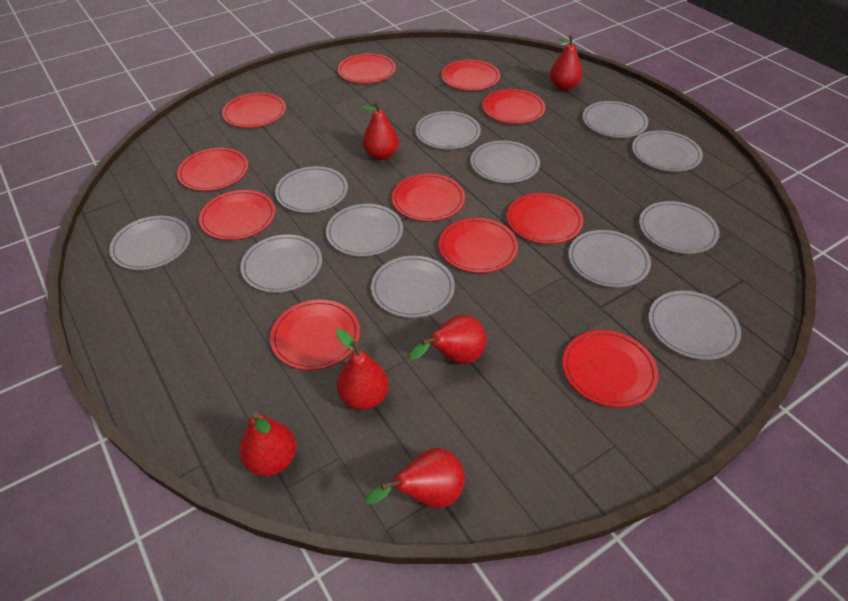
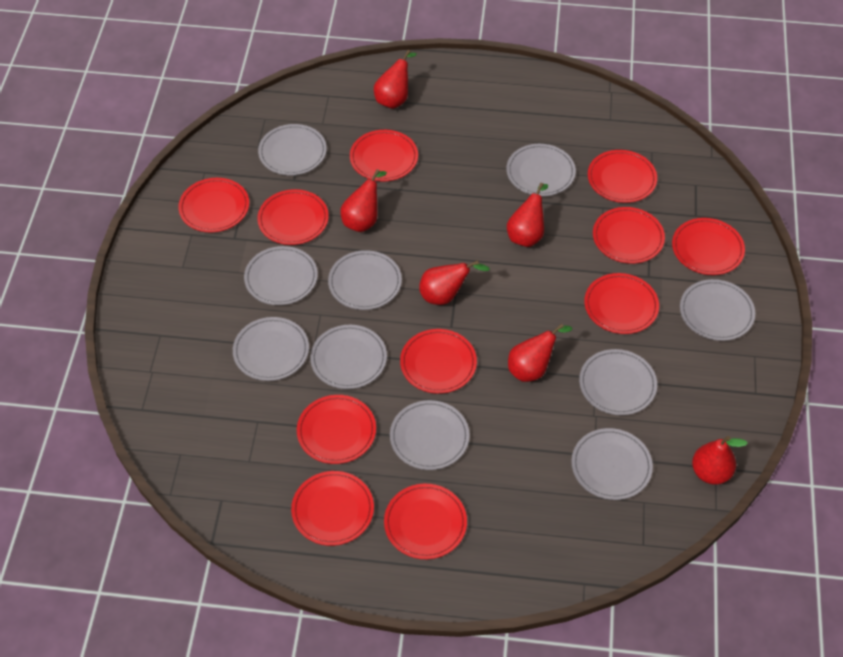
grey plate: [109,216,191,270] [240,234,322,293] [275,166,348,213] [326,204,403,257] [371,256,455,318] [415,111,481,149] [470,141,540,183] [568,230,651,288] [582,101,648,138] [632,130,703,172] [639,201,719,254] [648,291,741,360] = 12 -> [233,317,309,381] [244,246,318,305] [258,124,327,176] [310,325,387,389] [328,250,402,310] [390,400,470,470] [506,144,576,196] [571,428,653,500] [579,349,657,415] [680,279,755,341] = 10

